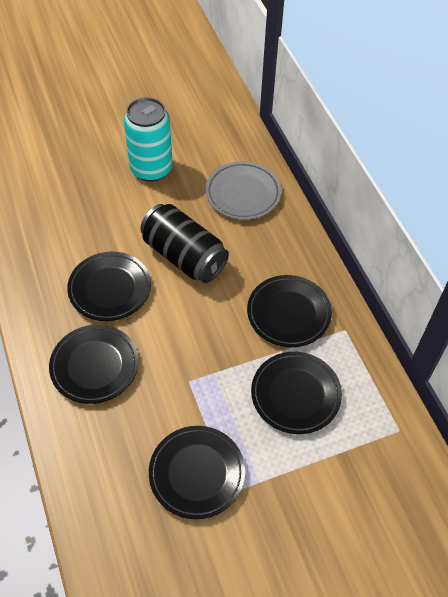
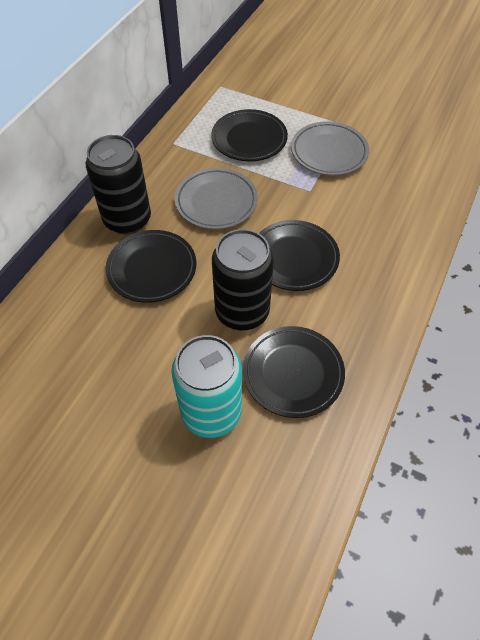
black can: [140,204,229,283] = 1 -> [86,135,151,234] [212,229,274,330] = 2
black plate: [49,325,139,404] [67,252,151,321] [149,426,245,519] [247,275,332,347] [251,352,342,434] = 5 -> [106,230,196,303] [211,109,288,161] [243,326,345,418] [259,220,340,291] = 4
grey plate: [205,161,281,220] = 1 -> [175,168,258,229] [291,121,369,176] = 2

